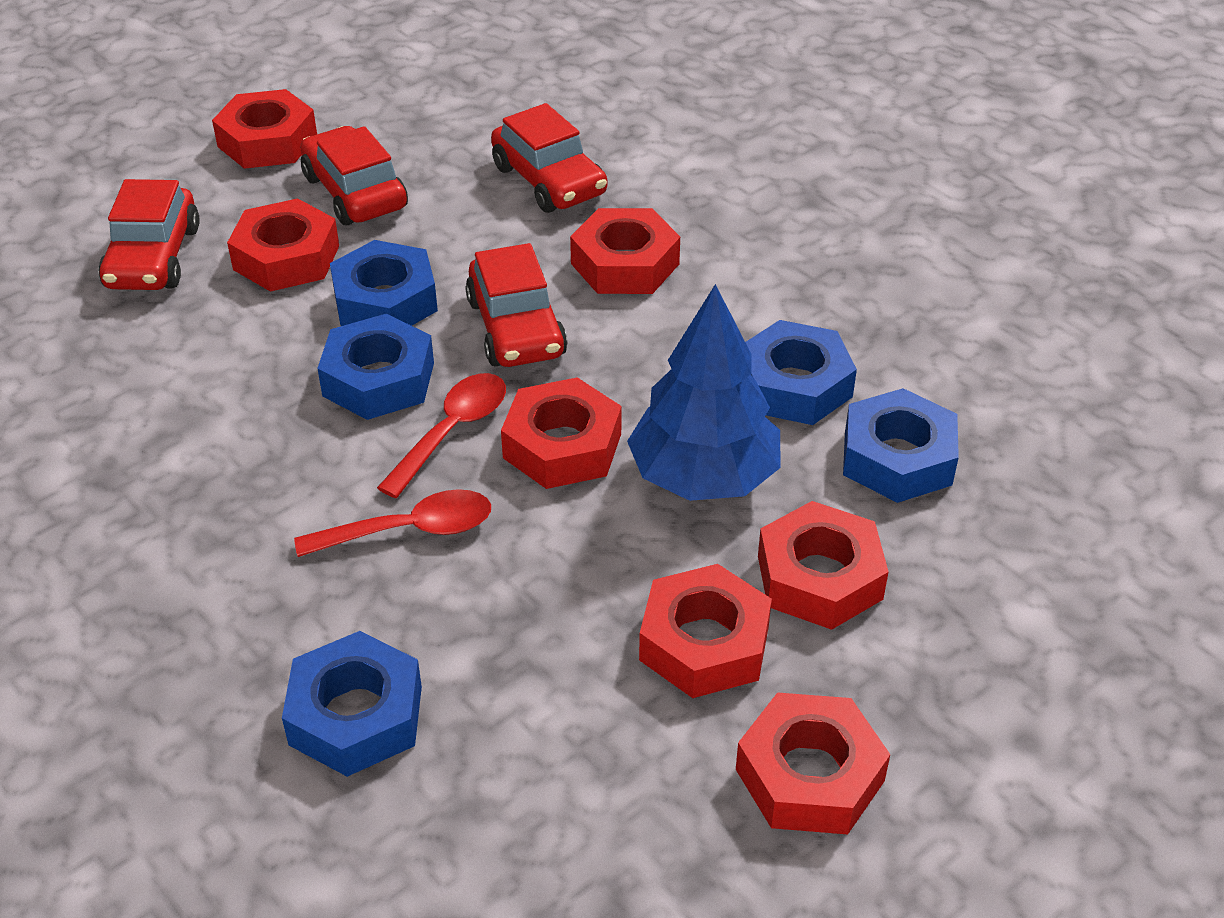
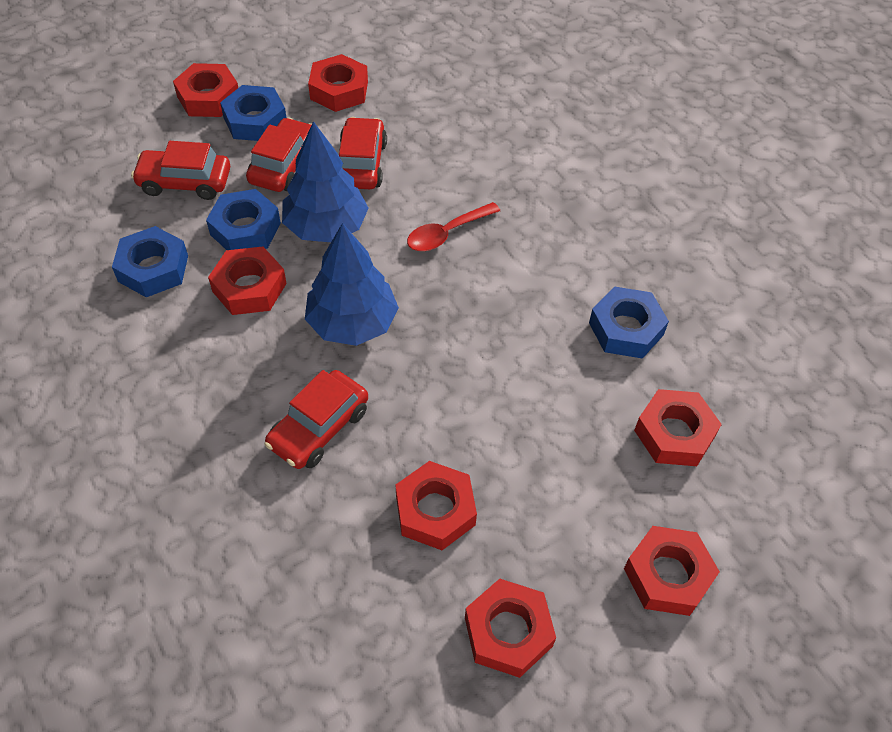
blue nut: [282,631,422,777] [317,314,434,420] [330,240,438,326] [745,320,857,425] [843,388,959,503] = 5 -> [112,226,188,297] [206,189,281,250] [220,85,286,141] [589,286,669,359] = 4
blue tree: [627,284,781,501] = 1 -> [282,121,369,242] [305,223,399,346] = 2
red spoon: [294,489,491,557] [377,373,506,498] = 2 -> [407,202,500,251] = 1

